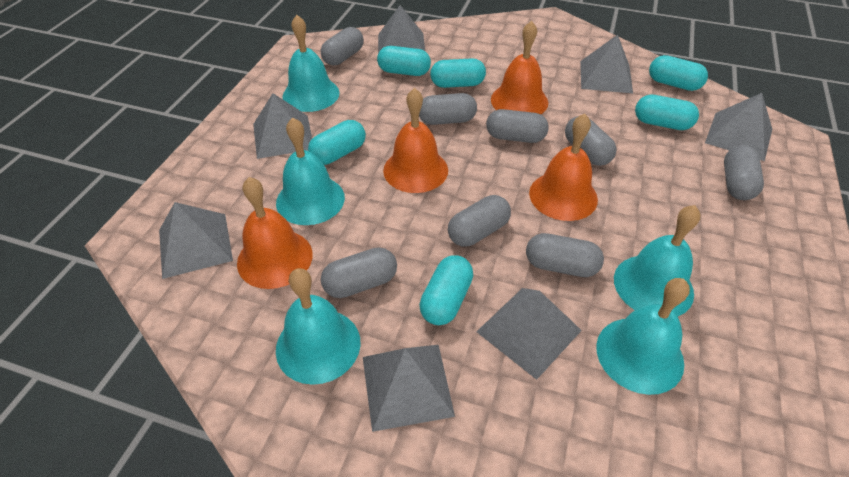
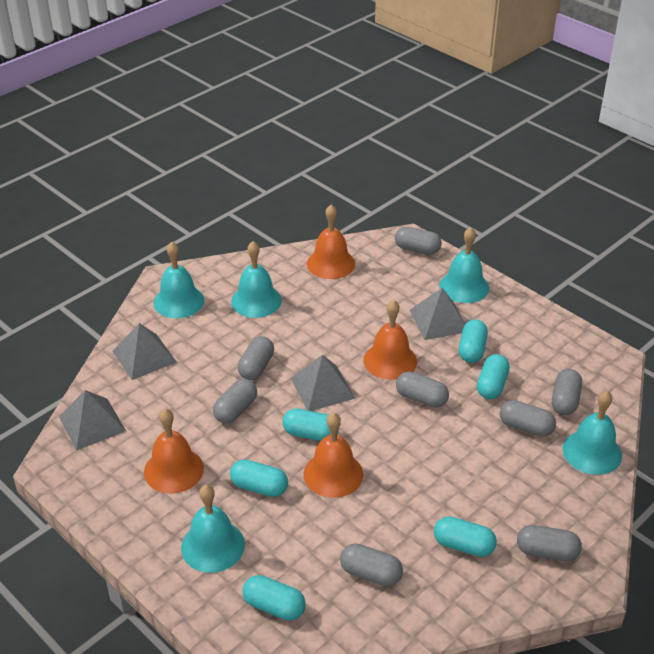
grey pyramid: [159,202,233,279] [253,93,312,159] [363,345,455,432] [378,5,425,53] [476,288,582,380] [580,35,633,93] [705,93,772,161] = 7 -> [59,390,126,450] [113,323,177,380] [291,355,355,411] [410,288,465,340] = 4

